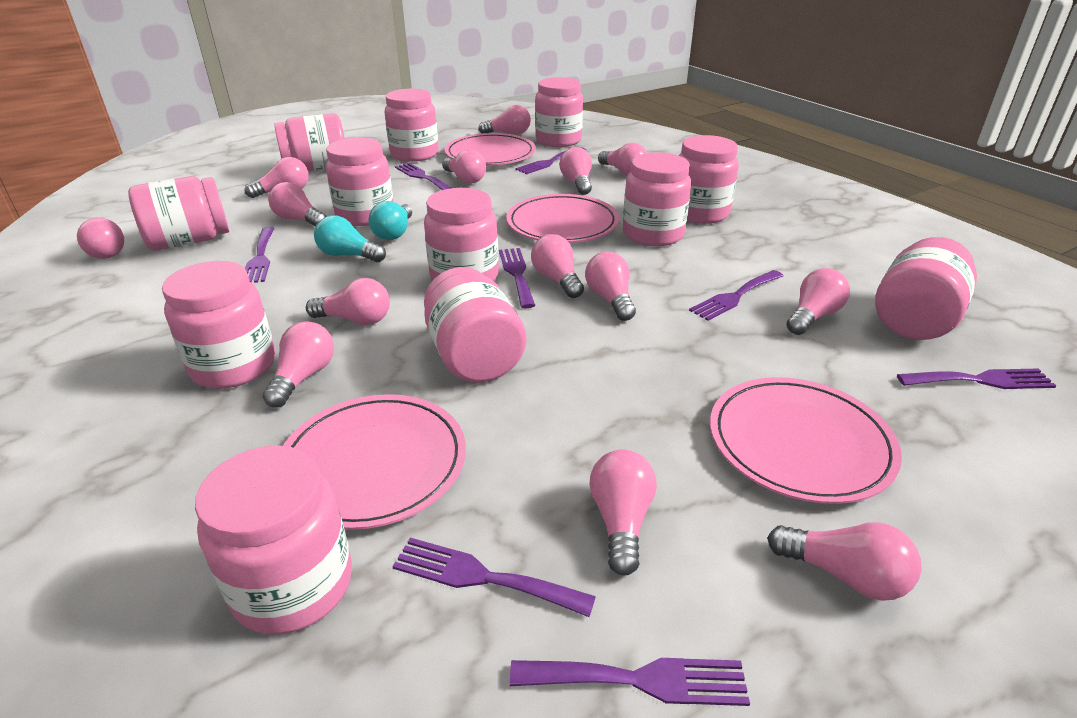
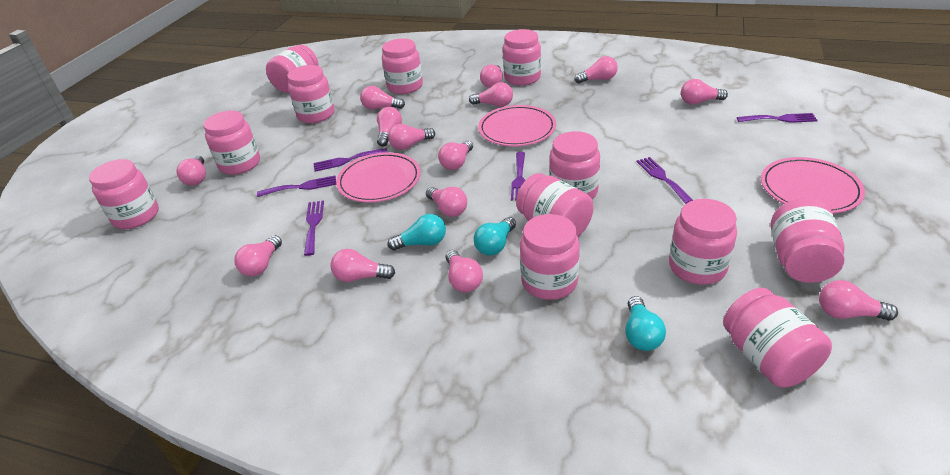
pink plate: [283,394,466,530] [445,133,536,165] [506,194,619,243] [710,377,902,504] = 4 -> [336,152,421,203] [478,105,556,146] [761,157,865,214] = 3
purple fork: [245,227,274,283] [392,537,596,617] [395,163,451,190] [499,248,535,308] [510,658,750,706] [516,147,587,174] [689,270,783,321] [897,369,1056,389] = 8 -> [257,176,336,197] [304,201,324,256] [313,148,388,172] [511,152,526,201] [636,157,693,204] [737,113,818,123] = 6
turquoise light bulb: [314,215,386,262] [369,201,412,240] = 2 -> [388,214,446,250] [474,217,516,256] [625,296,666,351] = 3

